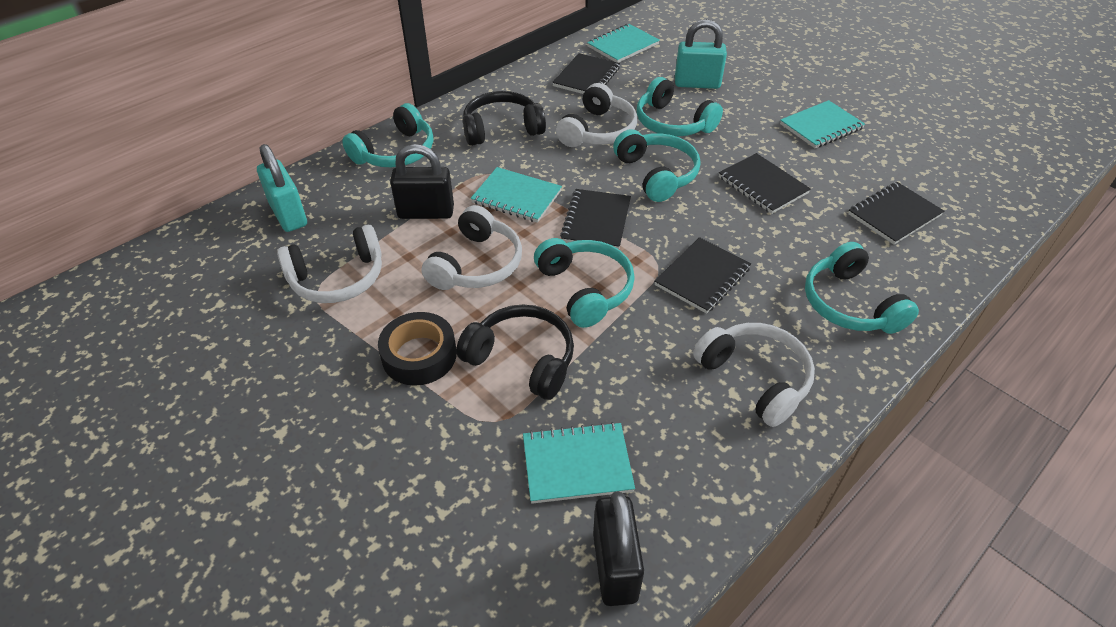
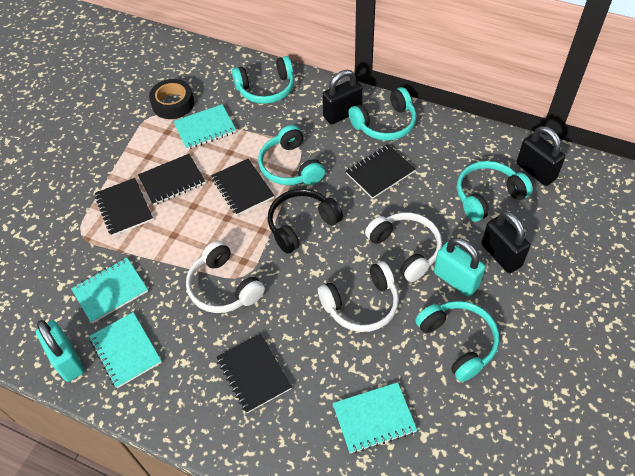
black headphones: [456,305,574,400] [463,91,546,146] = 2 -> [268,189,343,254] = 1
black padlock: [390,144,454,219] [593,491,644,606] = 2 -> [322,70,363,125] [481,211,530,273] [517,126,565,186] = 3
white headphones: [277,225,382,303] [422,205,522,290] [556,83,637,147] [693,323,815,427] = 4 -> [186,240,265,313] [318,261,399,332] [365,213,442,282] = 3

